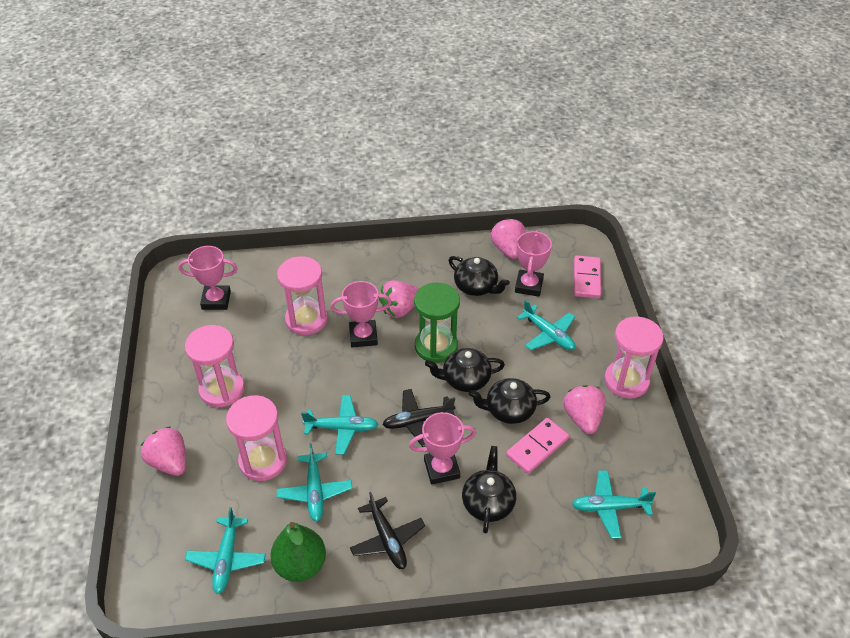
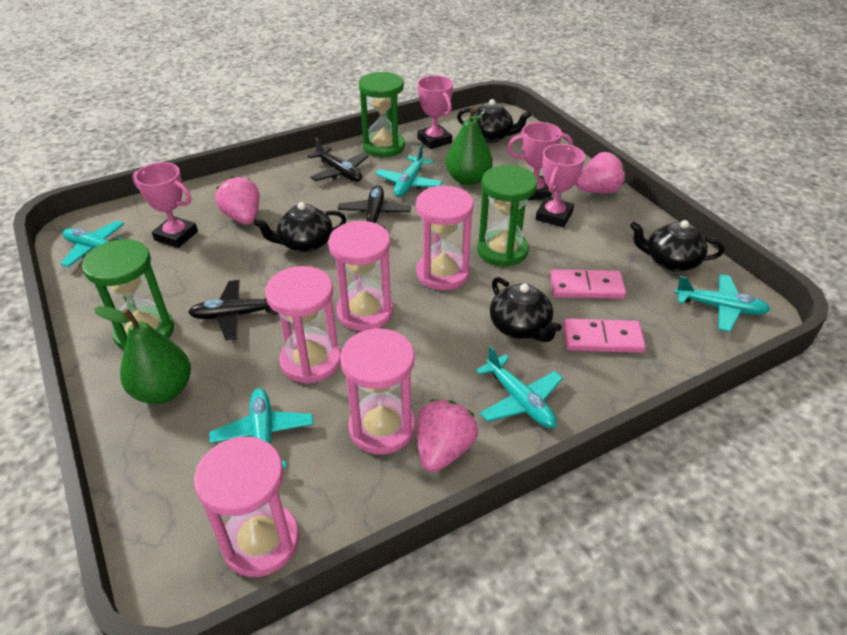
black plane: [350,492,425,569] [382,389,455,447] = 2 -> [188,280,279,340] [308,138,369,182] [338,185,411,228] = 3
green hourglass: [414,283,460,363] = 1 -> [82,239,174,350] [359,72,405,157] [477,165,537,267] = 3
green pear: [270,522,326,582] = 1 -> [94,306,191,404] [446,108,493,185] = 2
pink hourglass: [185,325,245,407] [226,395,287,481] [277,256,328,335] [604,317,664,399] = 4 -> [194,436,299,577] [265,266,341,384] [328,221,393,331] [340,328,415,455] [416,186,474,290] = 5
pink strawberry: [141,426,186,476] [379,280,419,318] [491,218,525,259] [563,385,606,434] = 4 -> [215,176,260,225] [417,399,478,472] [576,152,625,193] = 3

